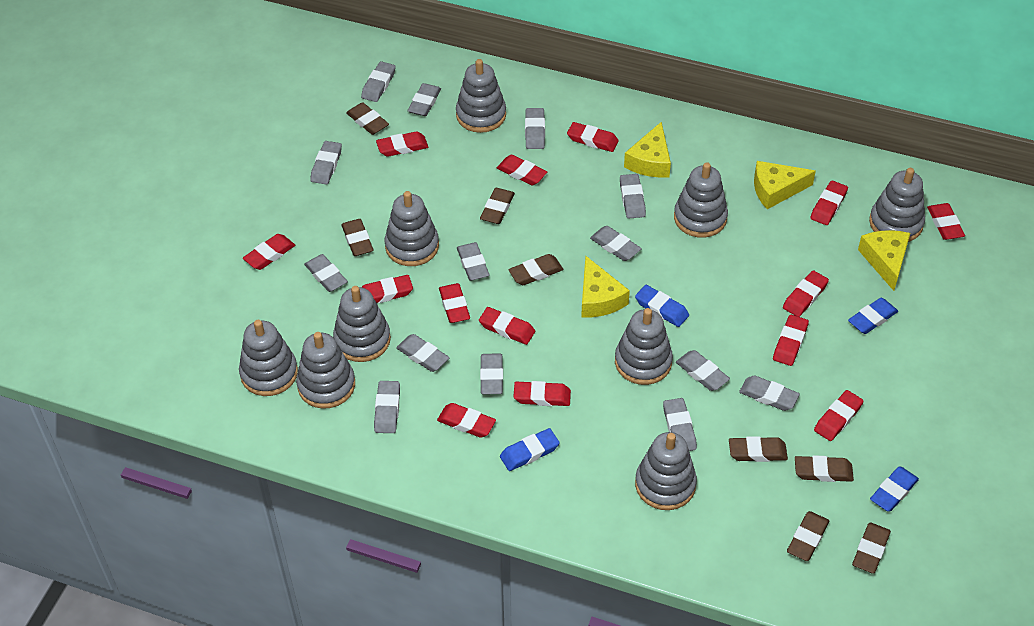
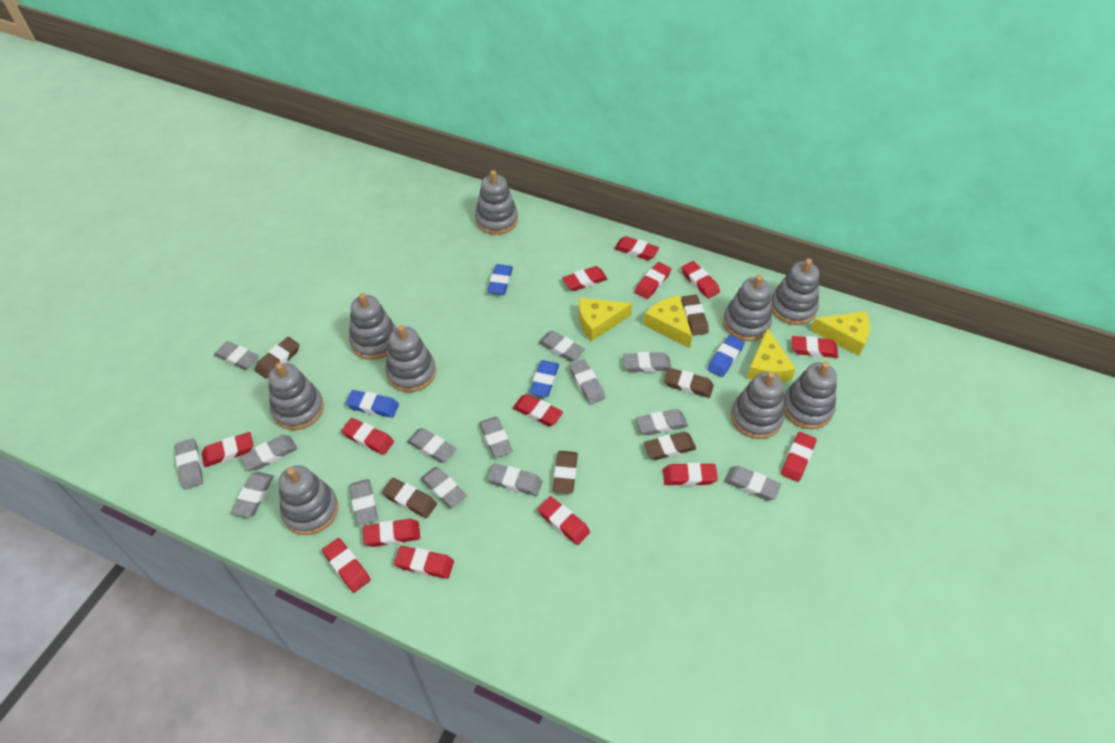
brown eraser: [341,219,374,256] [346,102,389,135] [480,188,515,224] [508,254,563,285] [729,436,788,462] [787,511,829,561] [795,455,854,482] [852,522,891,574] = 8 -> [255,337,299,379] [382,478,437,518] [553,451,578,494] [644,432,696,460] [664,368,714,398] [681,295,709,335] = 6

